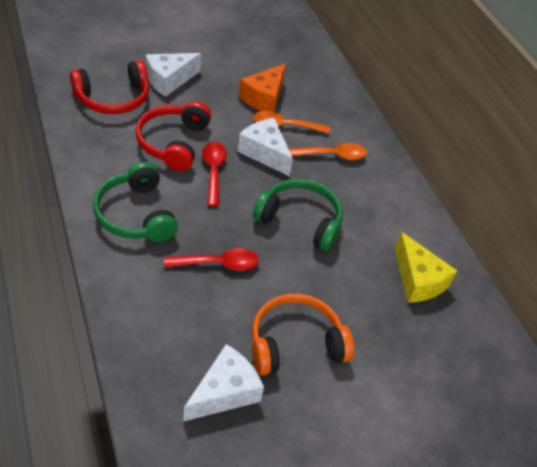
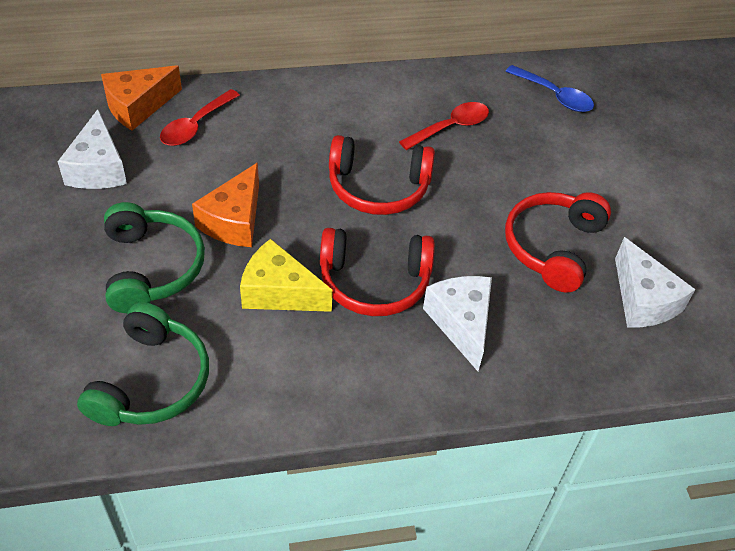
blue spoon: none = 0 -> [505,65,594,112] = 1
orange cheese: [239,64,286,112] = 1 -> [101,65,182,131] [192,163,259,247] = 2
orange headphones: [252,293,354,376] = 1 -> none = 0
orange spoon: [253,111,330,134] [289,143,367,160] = 2 -> none = 0
red headphones: [70,60,149,114] [136,101,211,171] = 2 -> [320,228,435,316] [329,135,435,215] [505,192,611,293] = 3

